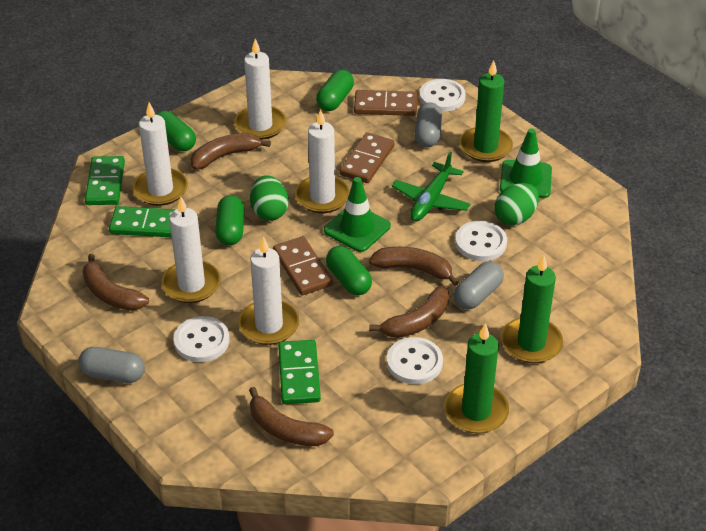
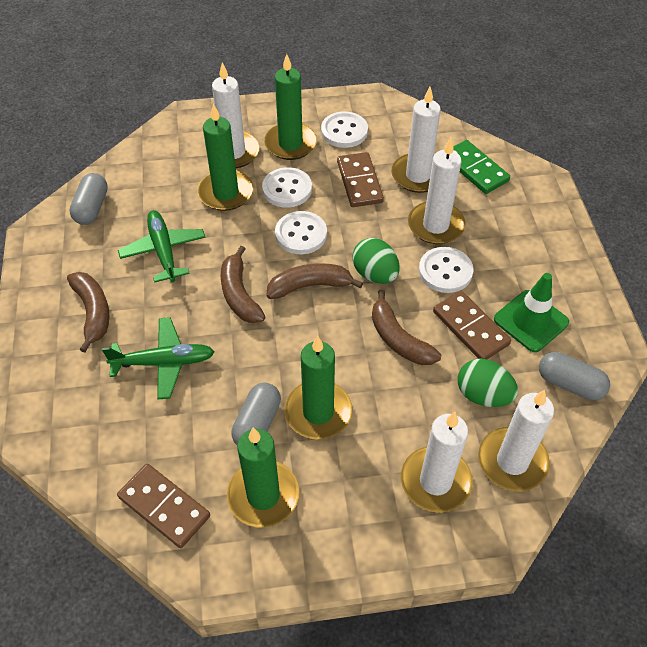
brown banana: [83,254,149,311] [190,133,271,170] [249,387,334,446] [369,247,459,286] [369,286,449,338] = 5 -> [67,272,109,353] [221,246,266,323] [266,263,363,299] [372,290,441,365] = 4
green candle: [444,323,509,433] [460,60,513,162] [501,255,563,363] = 3 -> [198,104,253,211] [227,428,299,528] [264,54,317,160] [285,336,352,439] = 4
green capsule: [156,111,196,151] [215,195,245,245] [316,70,354,111] [326,246,372,295] = 4 -> none = 0
green domino: [85,156,125,205] [109,206,176,238] [278,340,321,404] = 3 -> [453,140,510,194] = 1
green plane: [392,152,470,221] = 1 -> [102,317,214,399] [118,210,206,283] = 2
green traffic cone: [324,177,391,252] [500,128,552,198] = 2 -> [494,273,569,352] = 1

